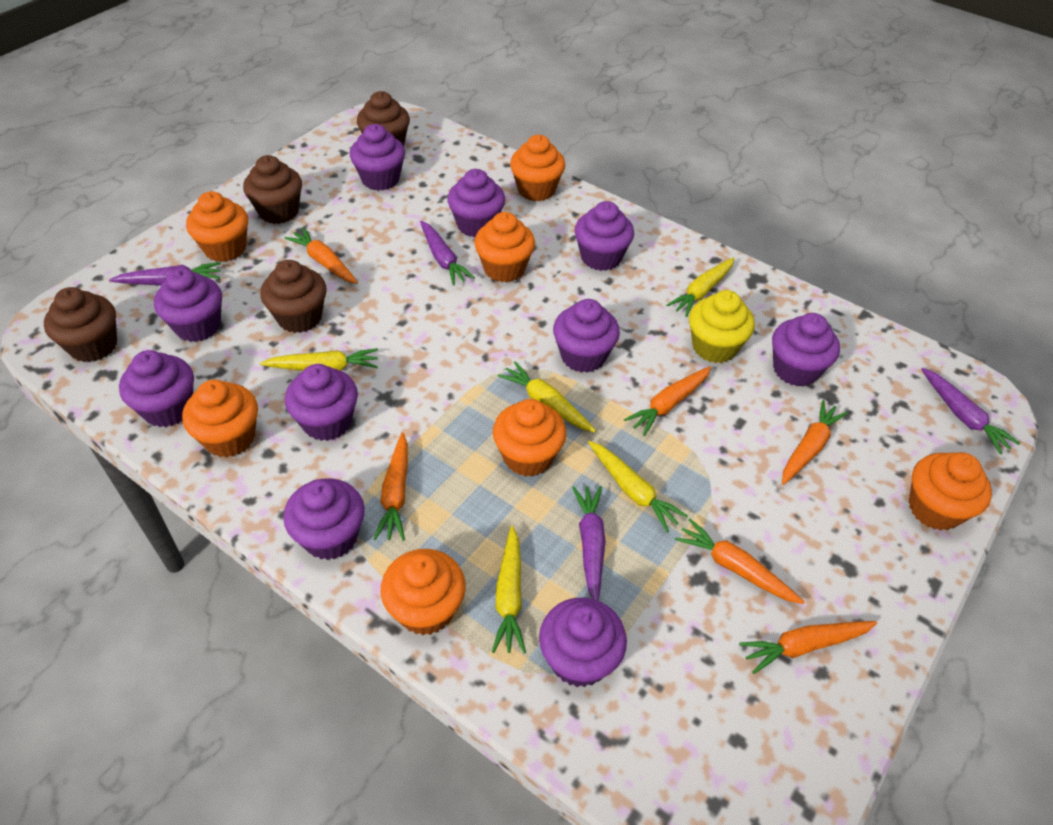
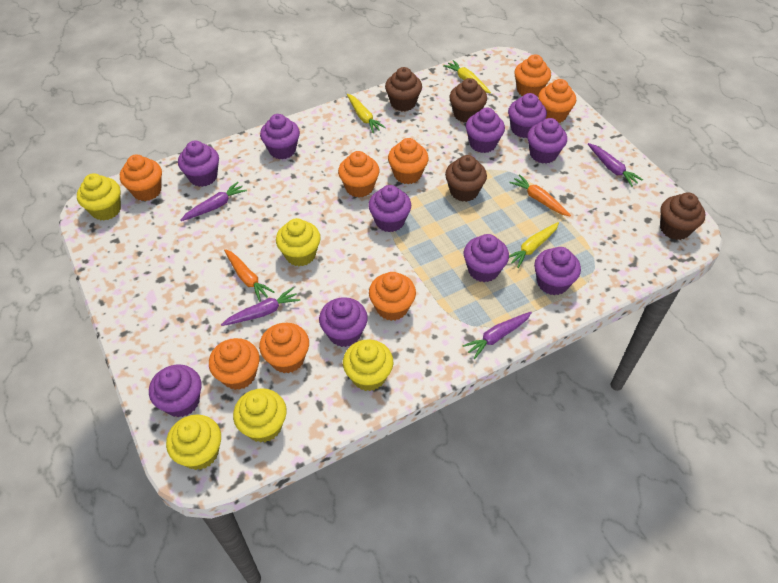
orange carrot: [285,228,358,284] [373,432,408,541] [624,366,711,436] [675,519,805,604] [739,621,877,674] [782,400,848,485] = 6 -> [224,249,275,302] [509,174,571,217] = 2
orange cupcake: [182,379,258,458] [186,191,248,262] [381,549,466,635] [474,212,535,282] [493,399,566,477] [510,135,565,201] [909,452,992,530] = 7 -> [120,155,162,201] [209,338,260,390] [259,323,309,373] [338,151,380,198] [369,272,416,321] [388,138,429,184] [514,55,551,97] [538,79,576,123] = 8
yellow carrot: [260,348,378,371] [492,526,526,653] [497,361,596,433] [588,441,688,533] [666,257,735,317] = 5 -> [347,94,386,133] [443,60,491,93] [509,222,559,268] = 3
yellow cupcake: [689,290,755,363] = 1 -> [77,174,121,221] [166,414,221,470] [233,388,287,443] [276,218,321,266] [343,340,393,391] = 5

